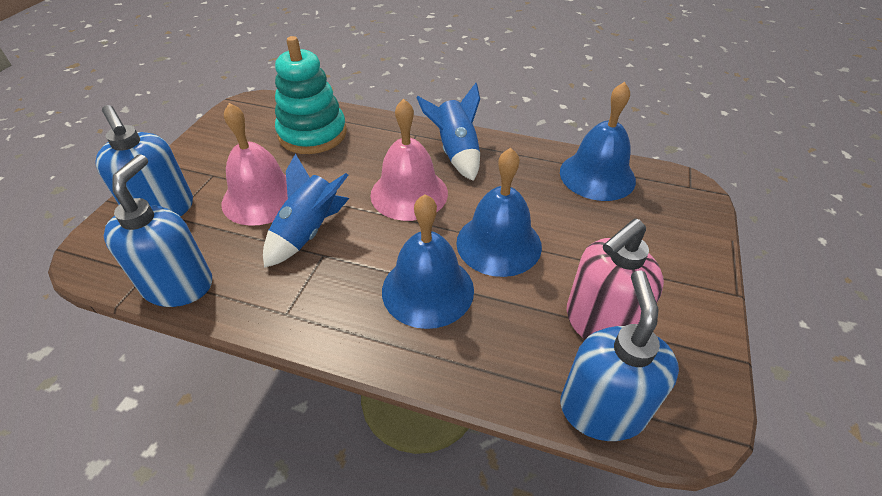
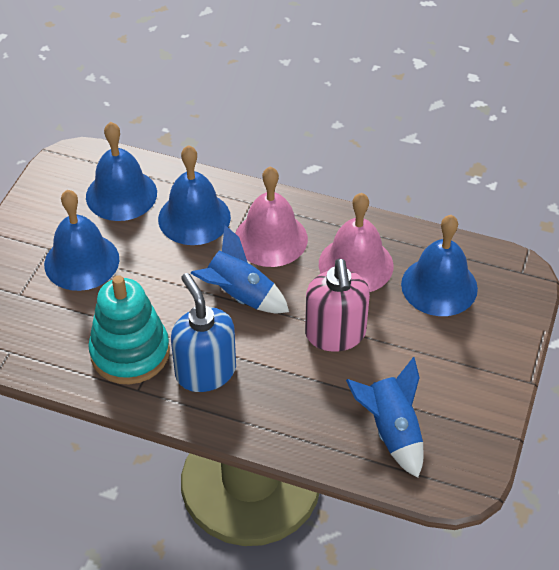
blue bell: [382,194,474,329] [456,148,542,277] [560,82,636,201] = 3 -> [44,190,119,291] [86,122,157,221] [158,145,231,245] [401,215,478,316] = 4
blue soap dispenser: [95,105,193,217] [104,154,212,307] [560,270,679,441] = 3 -> [171,273,236,392] = 1

